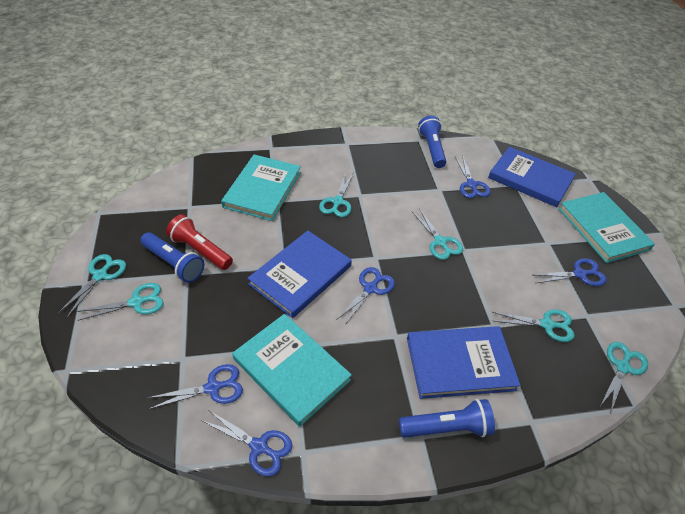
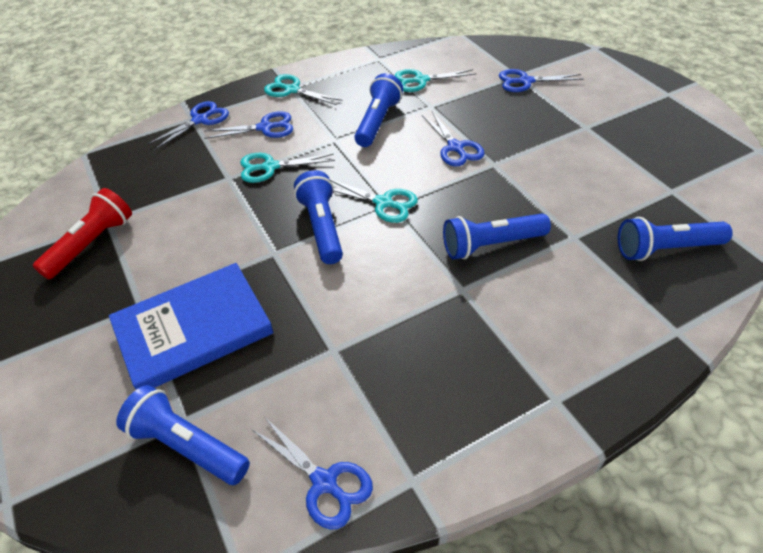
blue book: [247,231,352,318] [407,326,521,399] [488,147,576,207] = 3 -> [109,263,273,390] = 1
blue flashlight: [140,232,204,283] [399,399,495,438] [418,116,446,168] = 3 -> [116,385,250,485] [294,170,343,264] [354,73,403,147] [443,213,551,259] [618,217,733,261] = 5
turquoise book: [221,154,301,221] [232,314,352,427] [559,192,655,263] = 3 -> none = 0
turquoise scissors: [58,254,126,317] [76,283,164,321] [319,172,353,217] [412,208,463,260] [493,309,575,342] [600,342,648,414] = 6 -> [240,153,335,183] [264,74,343,105] [330,179,418,223] [395,69,477,92] = 4

